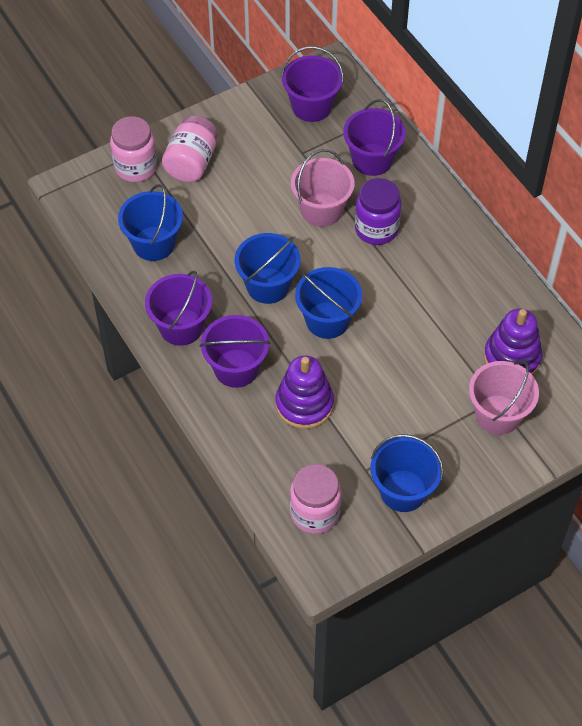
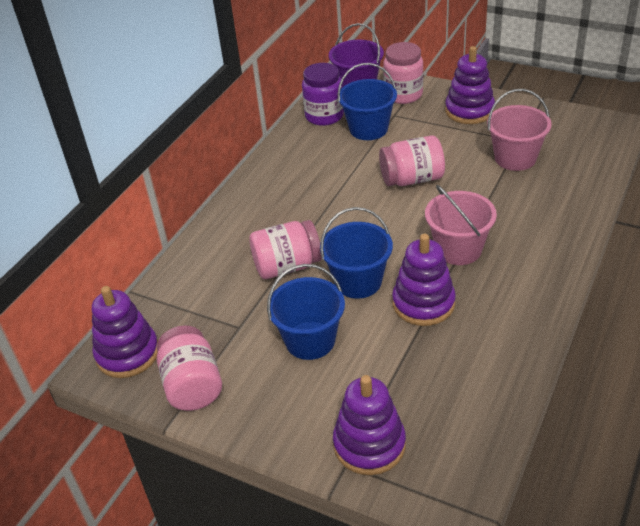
blue bucket: [118,184,183,261] [235,233,300,304] [295,267,362,339] [371,434,444,512] = 4 -> [267,264,345,360] [320,207,393,299] [338,63,397,140] = 3
pink jar: [110,116,157,182] [162,115,218,182] [290,464,341,534] = 3 -> [157,325,222,411] [249,220,322,279] [379,135,445,186] [383,42,423,104] = 4
purple bucket: [145,271,212,346] [200,315,271,388] [281,46,344,122] [343,99,406,176] = 4 -> [329,23,384,88] = 1
purple stacking toy: [276,355,334,429] [484,308,542,375] = 2 -> [92,286,158,378] [333,375,406,475] [392,234,456,326] [445,46,495,124] = 4

